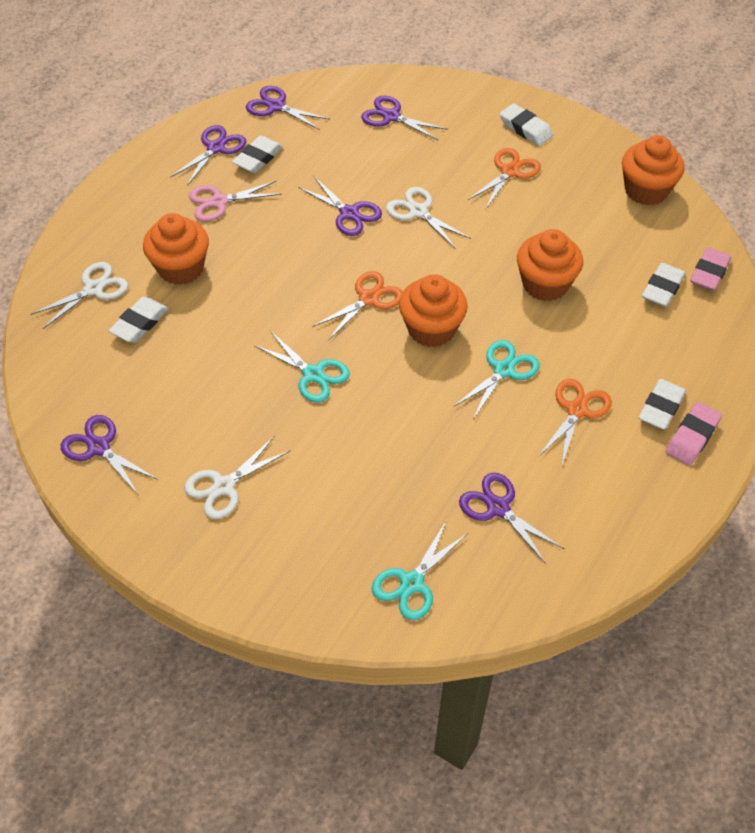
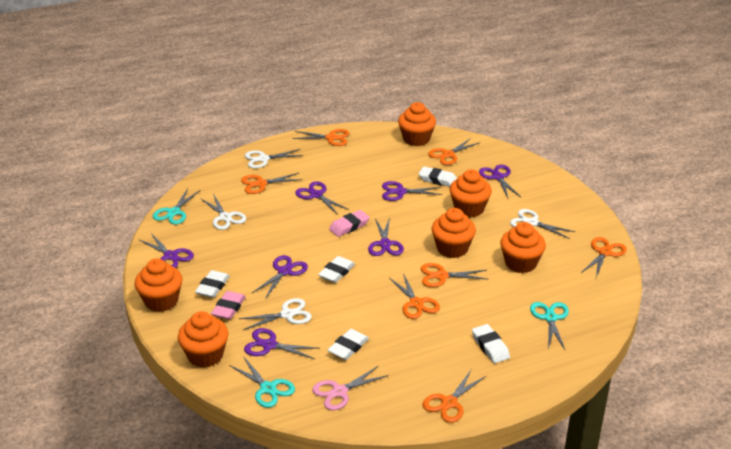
orange cupcake: [143,213,209,285] [399,274,468,347] [517,229,583,301] [622,135,684,205] = 4 -> [135,259,182,312] [178,311,229,368] [398,102,436,146] [432,208,476,258] [450,169,492,218] [500,222,546,273] = 6
orange scissors: [312,271,403,341] [468,148,541,209] [538,379,612,467] = 3 -> [241,173,302,194] [293,129,349,146] [390,273,440,319] [421,263,489,287] [422,369,486,423] [428,138,481,165] [581,237,627,277] = 7
purple scissors: [61,415,158,494] [170,125,246,186] [246,86,330,130] [299,177,382,236] [361,95,448,140] [459,472,564,564] = 6 -> [138,233,194,268] [244,328,319,359] [252,255,308,299] [295,181,349,214] [368,217,404,256] [382,181,442,201] [479,165,521,198] = 7
white scissors: [30,262,128,329] [184,436,290,519] [386,187,471,249] = 3 -> [200,194,246,230] [238,298,312,330] [244,149,304,168] [510,209,575,239] = 4

